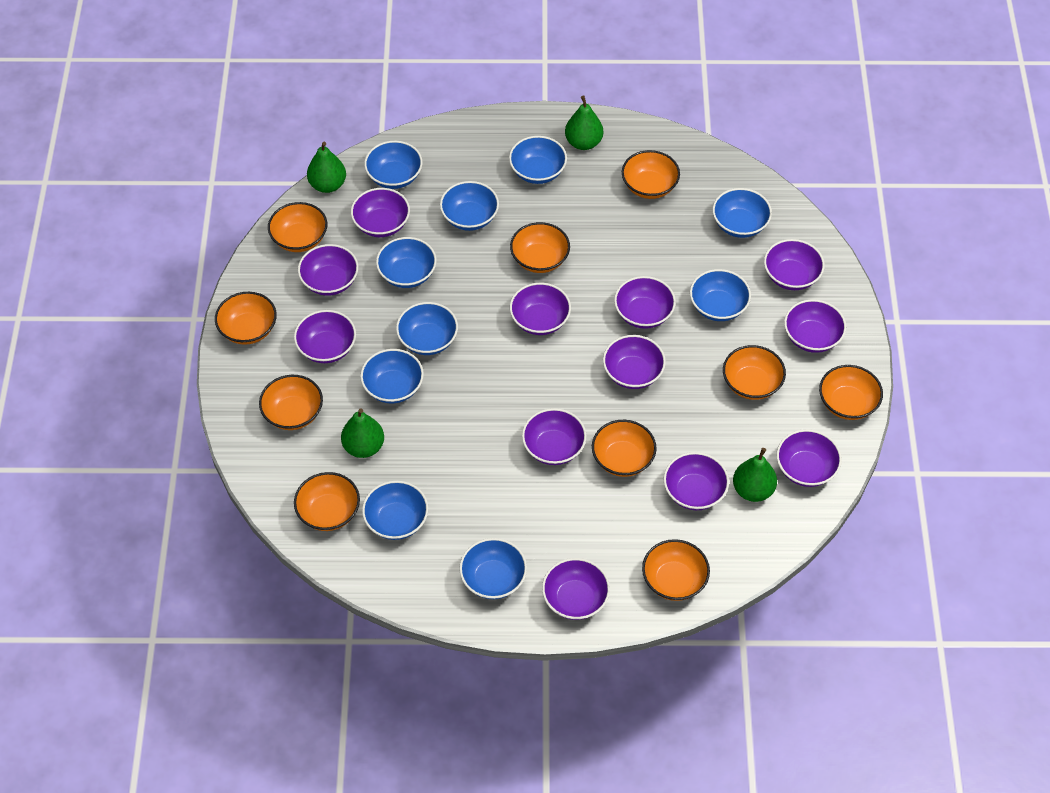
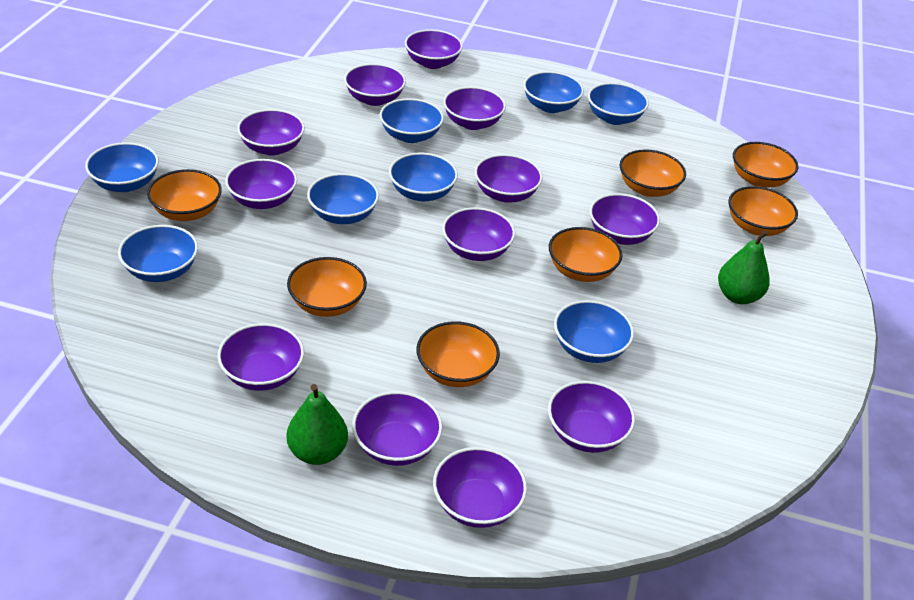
blue bowl: [360,349,424,403] [362,481,428,540] [364,141,423,189] [376,237,437,288] [396,302,458,355] [440,181,499,231] [459,538,527,599] [509,136,567,184] [690,269,751,321] [713,188,772,238] = 10 -> [85,142,159,192] [118,225,198,282] [307,173,379,224] [379,98,444,143] [389,153,458,201] [523,71,584,113] [554,300,634,363] [588,83,649,125] = 8
green pear: [307,142,346,193] [341,409,384,458] [565,95,603,150] [733,448,777,502] = 4 -> [287,384,348,465] [718,230,770,304] = 2
orange bowl: [215,292,277,345] [259,375,323,430] [268,202,327,252] [294,472,360,531] [510,222,570,273] [592,420,657,477] [622,150,680,199] [642,539,710,601] [723,345,786,400] [819,365,883,420] = 10 -> [147,169,222,221] [287,257,367,317] [416,321,500,387] [549,227,622,282] [620,149,686,197] [728,186,798,236] [733,142,798,188] = 7

